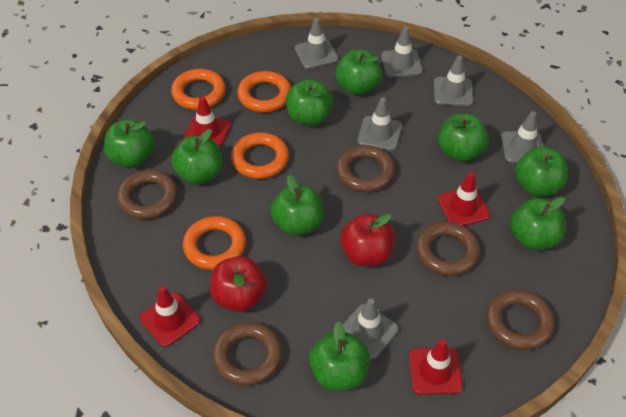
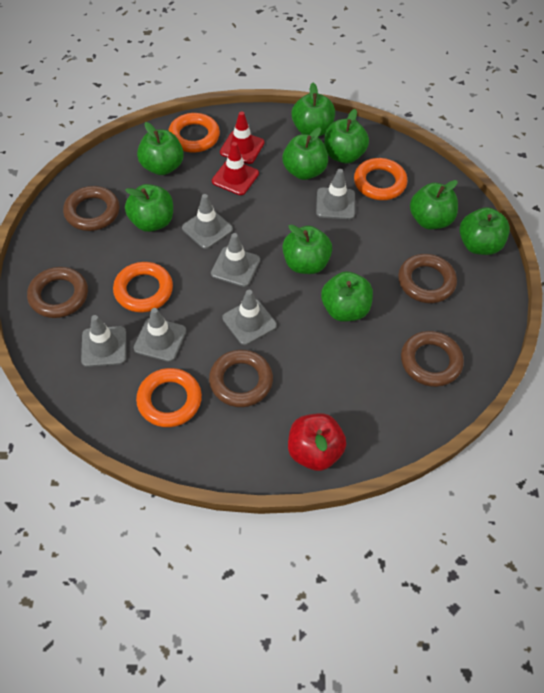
red apple: [210,256,267,312] [340,214,395,267] = 2 -> [288,413,346,471] = 1
red traffic cone: [140,286,201,347] [183,96,231,148] [409,339,463,395] [438,172,490,226] = 4 -> [212,142,259,195] [220,111,264,164] = 2

